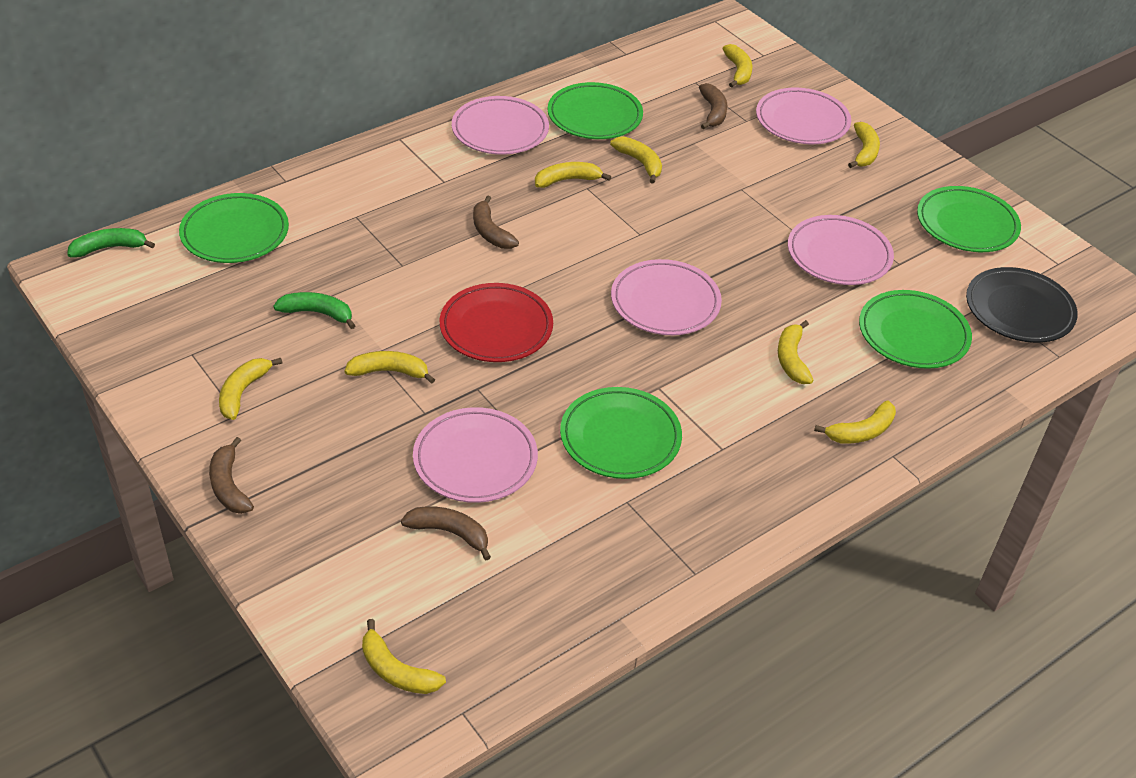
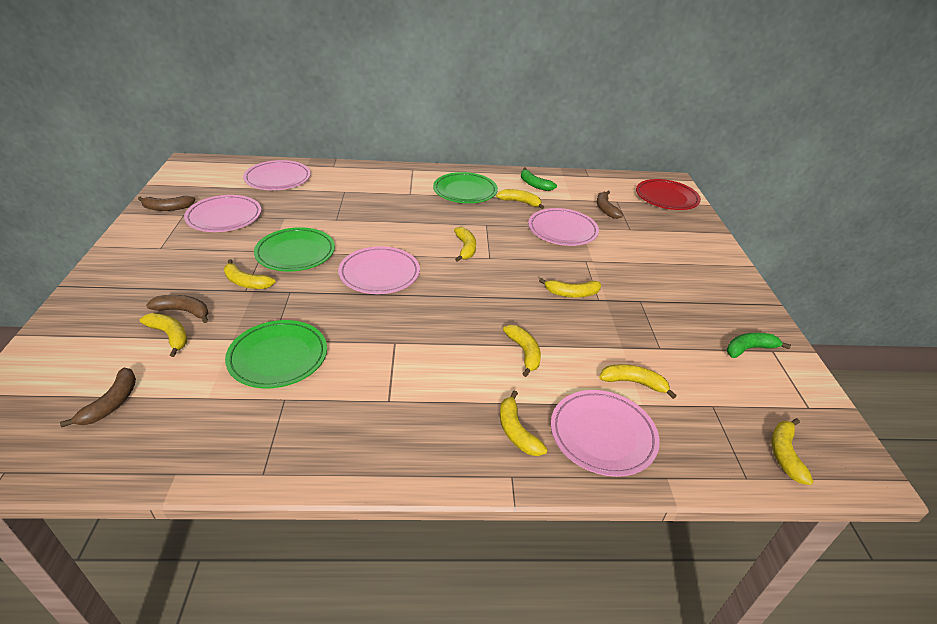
black plate: [966,267,1078,343] = 1 -> none = 0
green plate: [179,193,289,263] [548,82,643,139] [560,387,682,479] [859,290,972,369] [917,186,1021,252] = 5 -> [225,320,327,388] [254,227,335,272] [433,172,498,203] = 3

